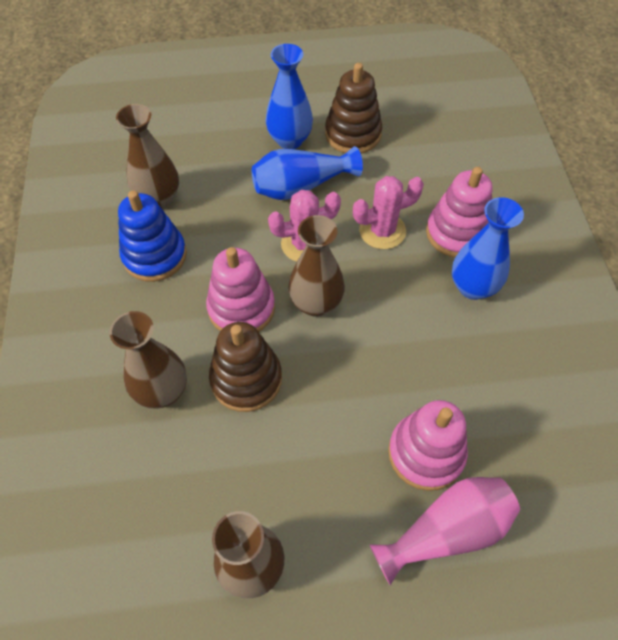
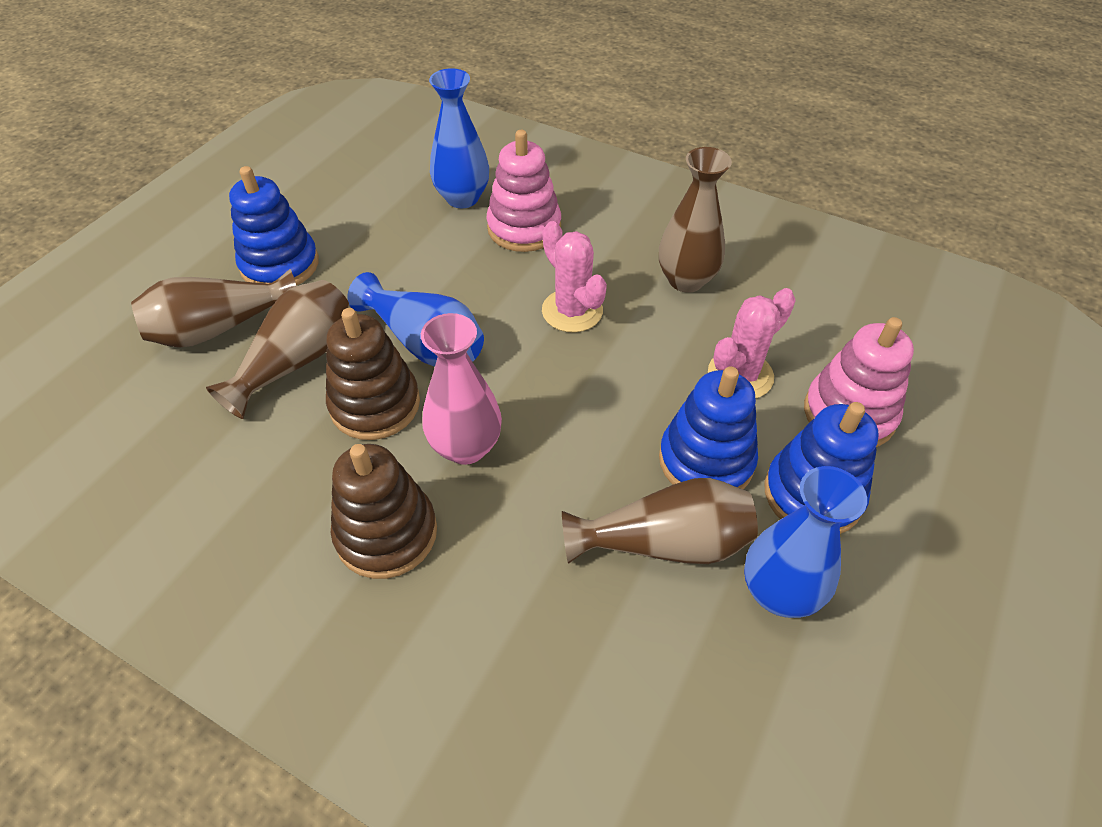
blue stacking toy: [118,191,187,282] = 1 -> [229,166,319,286] [659,366,758,489] [764,402,879,534] = 3
pink stacking toy: [206,247,275,332] [388,400,468,491] [426,167,493,258] = 3 -> [486,130,561,252] [804,317,914,447] = 2

